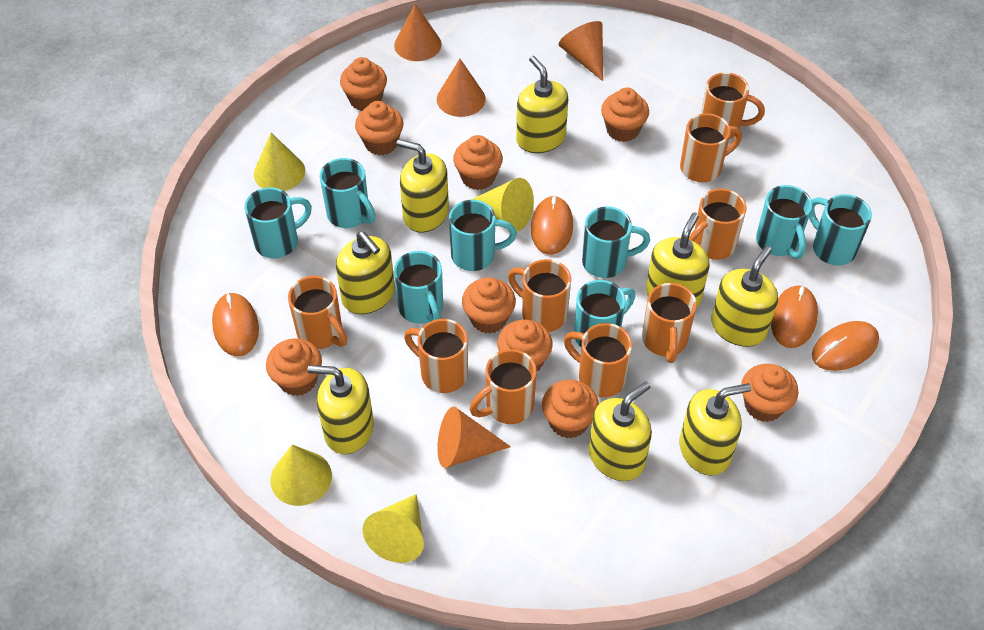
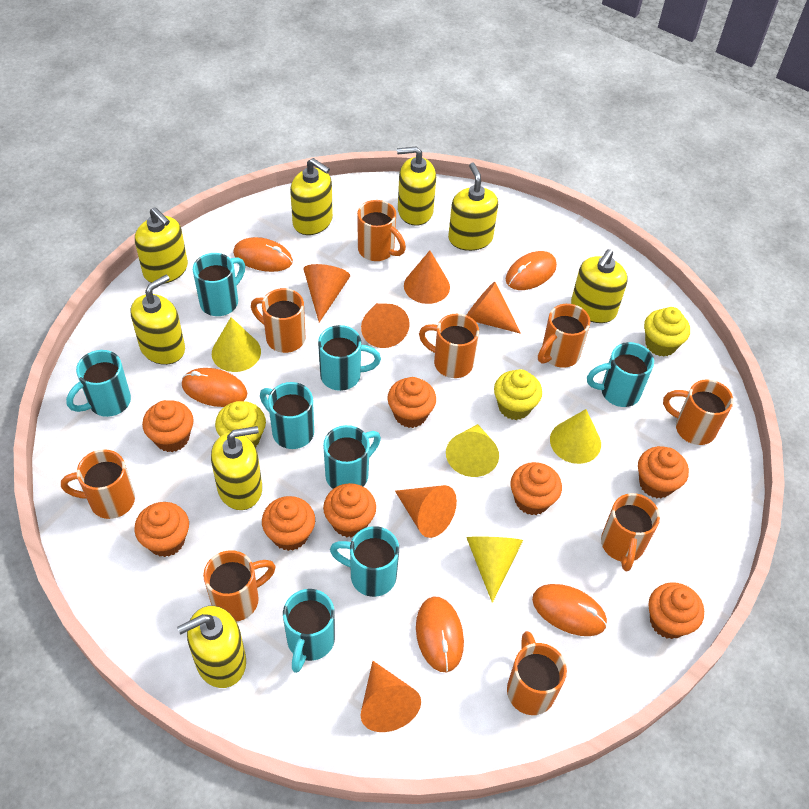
orange cone: [394,4,442,61] [437,59,485,117] [437,407,511,468] [559,21,603,81] = 4 -> [303,264,350,322] [360,661,421,732] [361,303,410,348] [395,485,457,538] [404,251,450,304] [467,282,521,334] = 6
orange cupcake: [266,338,322,396] [340,57,387,111] [355,101,404,155] [453,135,503,190] [462,277,516,334] [497,320,553,371] [542,380,599,439] [601,88,649,142] [741,364,798,422] = 9 -> [134,502,189,557] [142,400,194,452] [262,496,315,551] [323,483,376,538] [387,377,436,428] [511,462,562,515] [638,446,689,498] [648,582,704,639] = 8
orange mouse: [212,292,259,357] [531,195,573,255] [771,285,818,348] [812,321,879,371] = 4 -> [182,368,247,407] [233,237,293,272] [416,596,464,672] [506,251,557,290] [532,584,607,636] = 5
yellow cupcake: none = 0 -> [215,401,266,448] [494,369,542,420] [644,307,690,357] = 3

